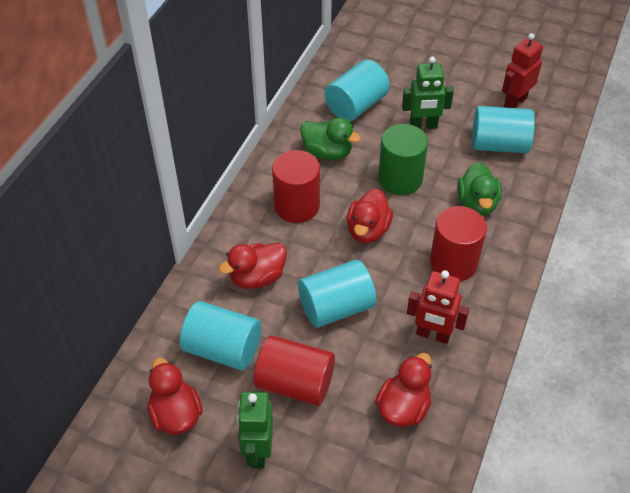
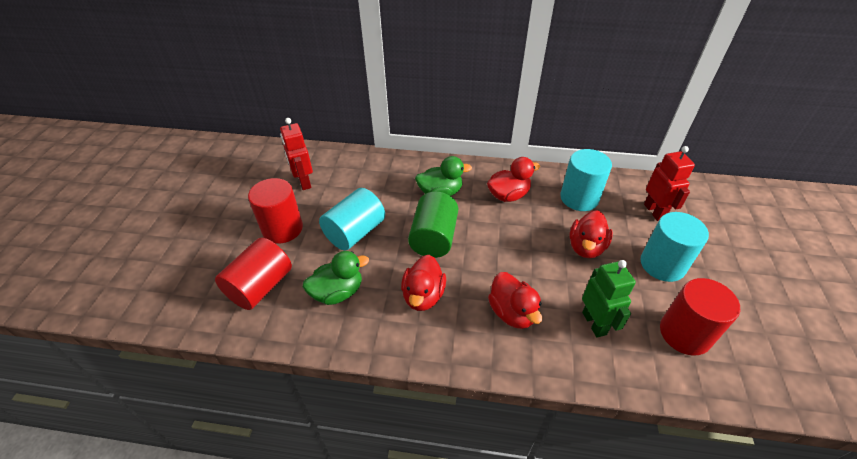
green robot: [237,392,273,468] [402,57,454,129] = 2 -> [582,260,636,338] = 1
turquoise cylinder: [180,301,261,370] [298,260,376,328] [325,60,390,122] [472,106,535,153] = 4 -> [319,188,385,251] [560,149,612,211] [641,212,709,282] = 3

